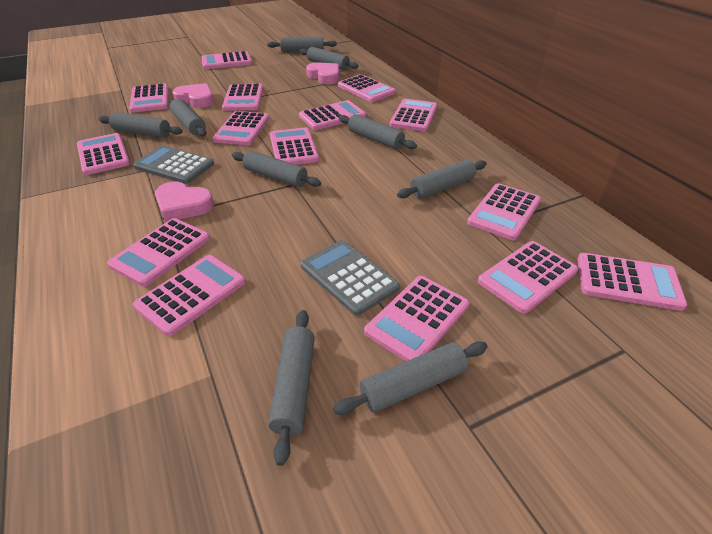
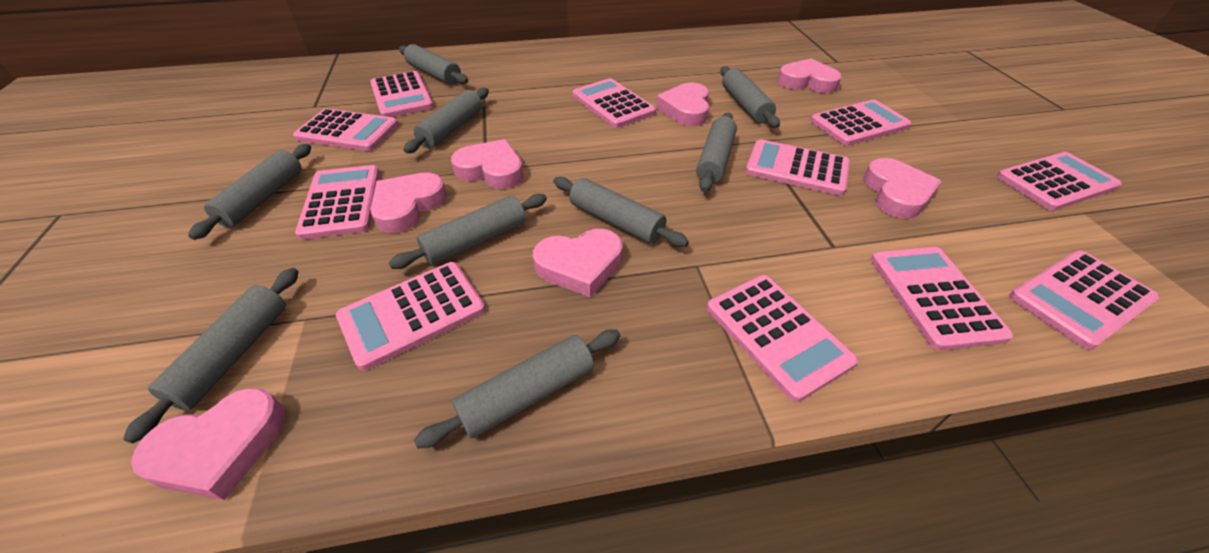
grey calculator: [133,145,214,184] [301,240,400,316] = 2 -> none = 0
pink calculator: [77,133,130,175] [107,218,210,287] [129,83,168,112] [133,255,246,336] [201,51,252,69] [212,111,269,145] [222,84,263,111] [270,127,319,165] [299,100,366,130] [338,75,396,102] [364,276,469,361] [390,99,437,131] [467,183,541,240] [478,241,578,314] [577,253,687,311] = 15 -> [293,109,399,151] [295,165,380,240] [336,262,485,371] [370,71,434,117] [572,78,656,128] [707,275,858,402] [745,139,850,196] [810,99,911,146] [871,247,1013,351] [997,152,1122,211] [1009,251,1159,350] = 11
pink heart: [155,181,214,222] [172,83,214,108] [306,62,339,84] = 3 -> [131,388,285,500] [370,173,447,233] [451,139,524,189] [533,229,623,297] [656,83,709,126] [777,58,842,93] [863,158,942,219] = 7

